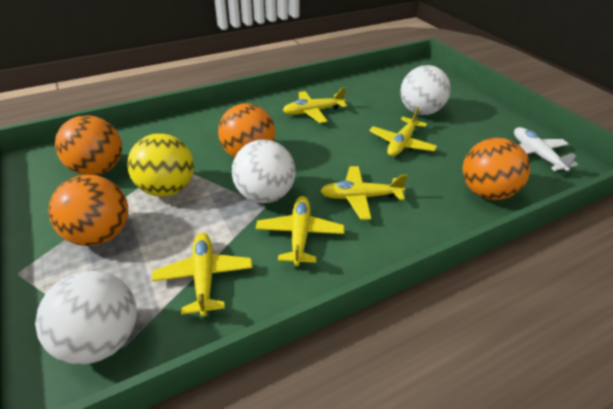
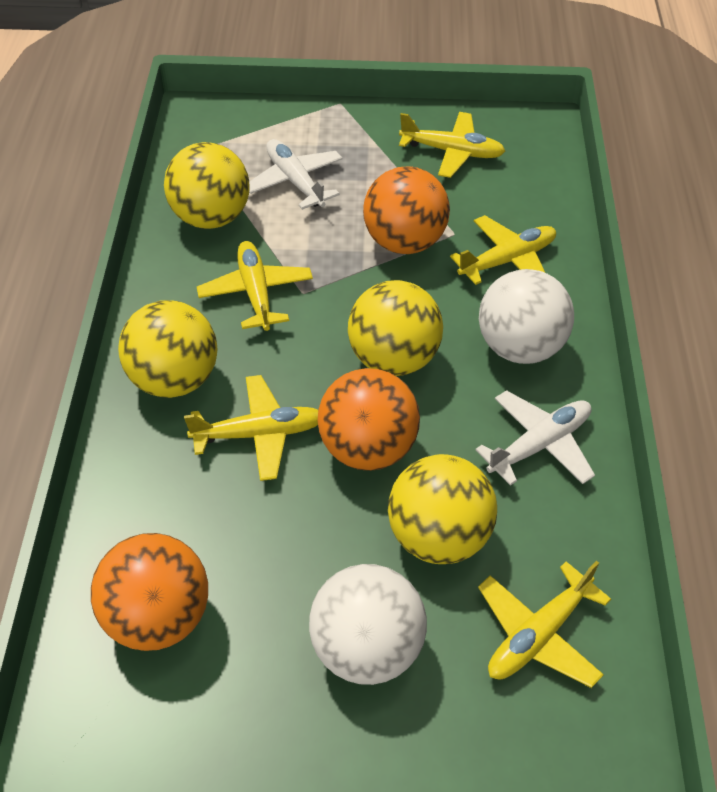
orange ball: [48,175,128,246] [55,115,122,175] [218,103,275,158] [462,138,530,200] = 4 -> [91,533,208,651] [318,368,420,471] [363,166,450,254] = 3
white ball: [35,271,137,364] [232,140,296,203] [400,65,451,115] = 3 -> [309,564,427,685] [479,269,574,364] = 2
white plane: [514,127,578,171] = 1 -> [249,139,343,210] [475,390,595,486] = 2
yellow ball: [127,133,194,197] = 1 -> [118,300,218,398] [164,142,250,229] [348,280,443,376] [388,454,497,564] = 4

